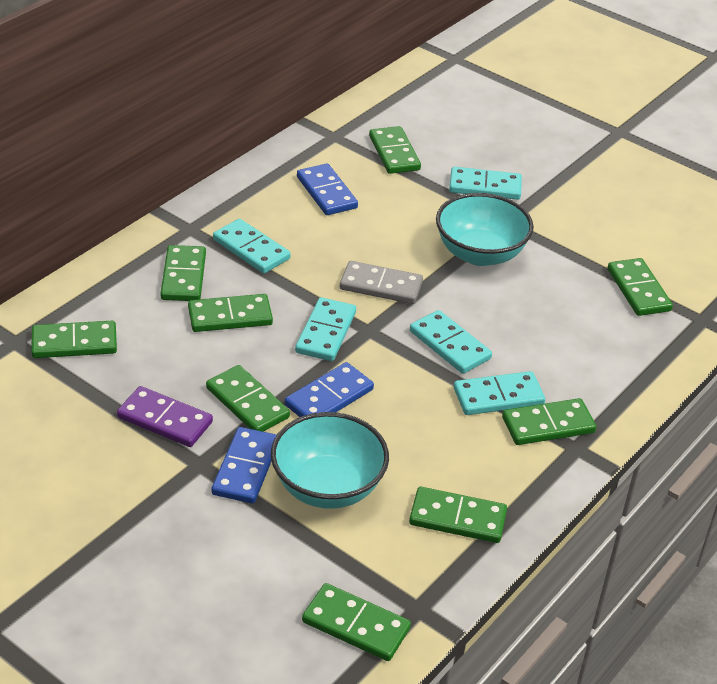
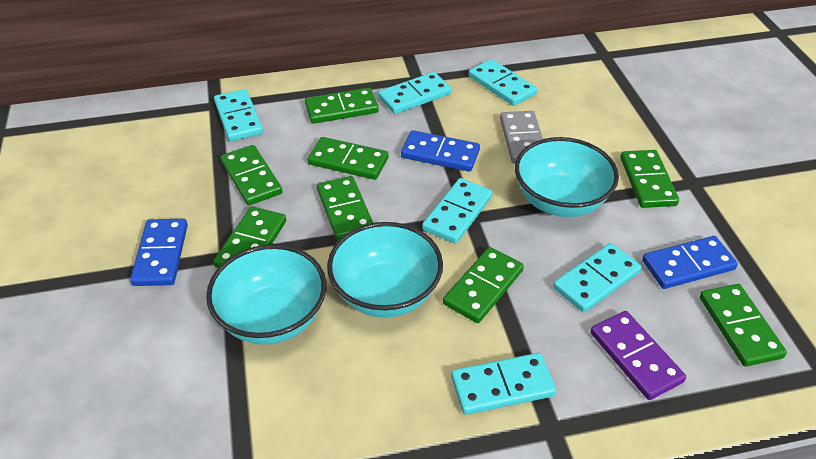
green domino: [31,321,117,358] [160,245,206,301] [188,294,273,332] [206,365,290,432] [302,583,411,661] [369,126,421,174] [409,487,507,543] [502,398,596,445] [608,258,673,316] = 9 -> [213,206,286,268] [221,145,283,205] [305,88,379,124] [308,137,388,180] [317,176,373,241] [443,247,524,323] [620,150,679,208] [700,284,787,367] = 8
turquoise bowl: [271,412,389,509] [436,193,534,266] = 2 -> [206,244,326,345] [327,222,443,318] [515,137,619,217] = 3
turquoise domino: [213,219,291,273] [295,297,356,361] [410,310,492,374] [449,167,522,200] [454,371,545,415] = 5 -> [214,89,263,141] [378,72,452,114] [422,178,493,244] [451,353,556,415] [469,59,537,106] [553,243,642,312] = 6

